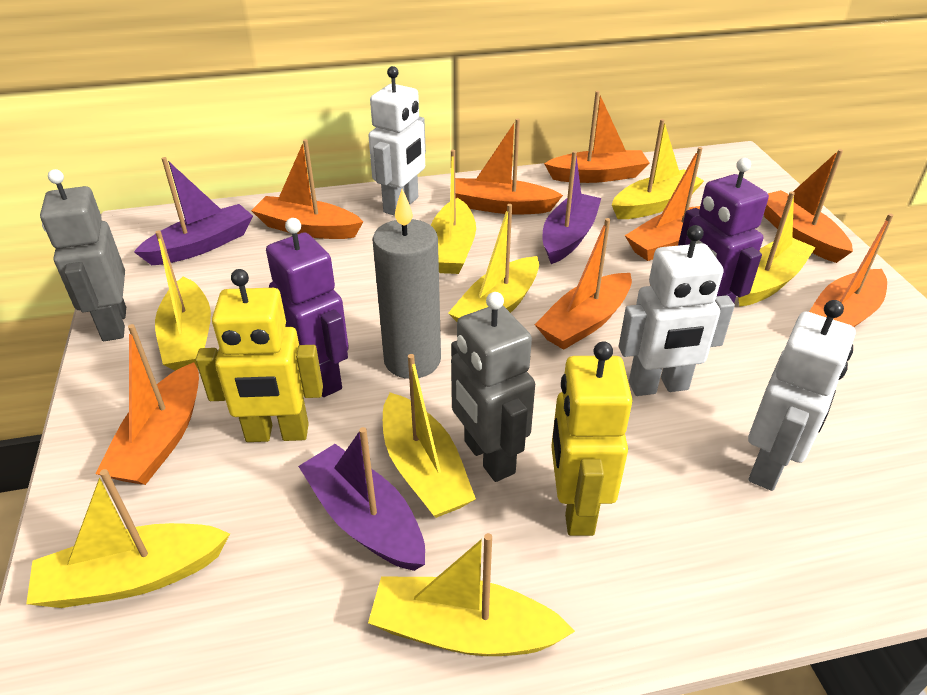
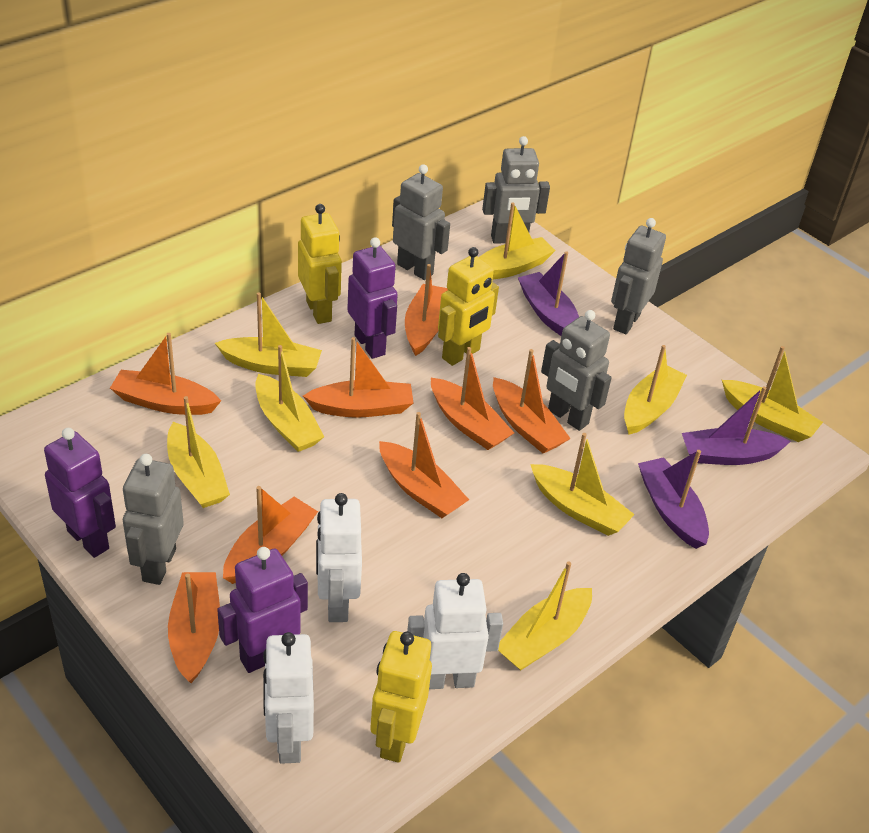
grey candle: [372,189,441,379] = 1 -> none = 0
grey robot: [40,169,126,341] [451,292,535,482] = 2 -> [123,454,184,585] [392,164,450,280] [482,136,550,244] [541,310,612,431] [611,218,666,334] = 5
purple robot: [266,218,349,397] [678,158,769,303] = 2 -> [44,428,116,558] [217,547,308,673] [347,237,398,359] = 3
yellow robot: [196,269,323,442] [551,341,633,536] = 2 -> [298,204,342,324] [370,631,432,763] [438,247,499,366] = 3

